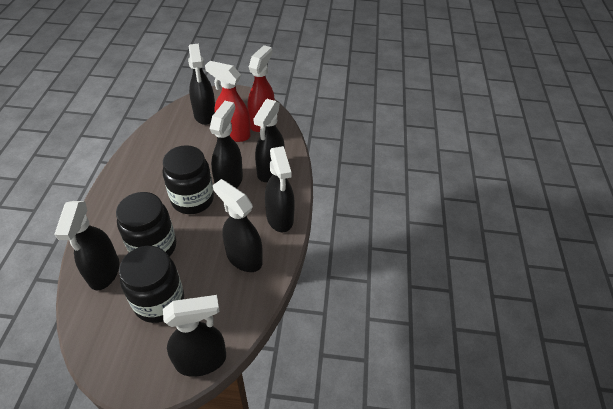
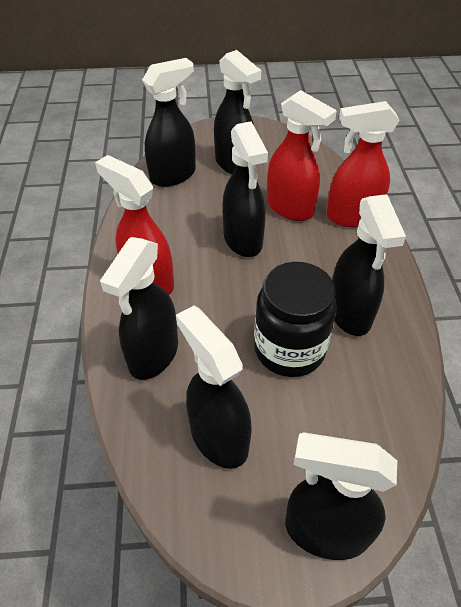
black jar: [116,192,176,257] [119,246,184,323] [162,145,214,214] = 3 -> [254,262,337,377] = 1
red spray bottle: [205,61,250,142] [247,45,275,132] = 2 -> [95,155,174,295] [267,90,337,221] [326,101,400,227] = 3

